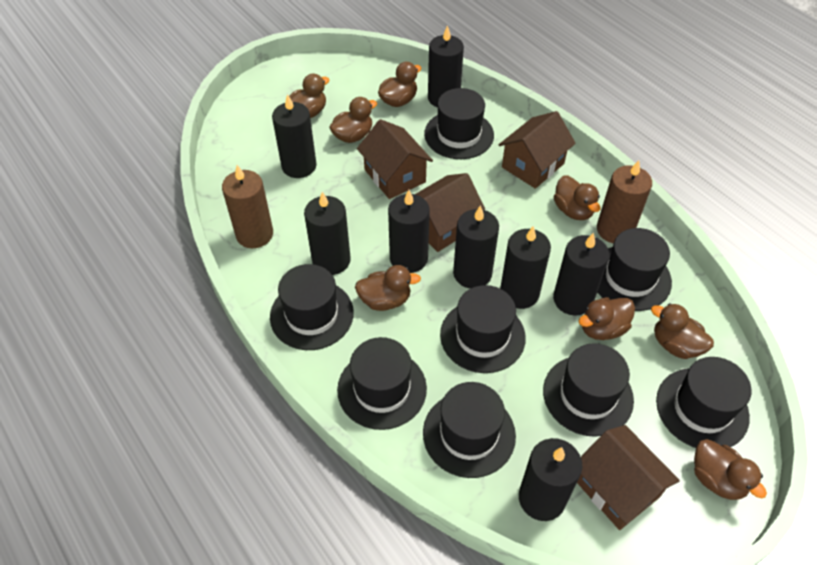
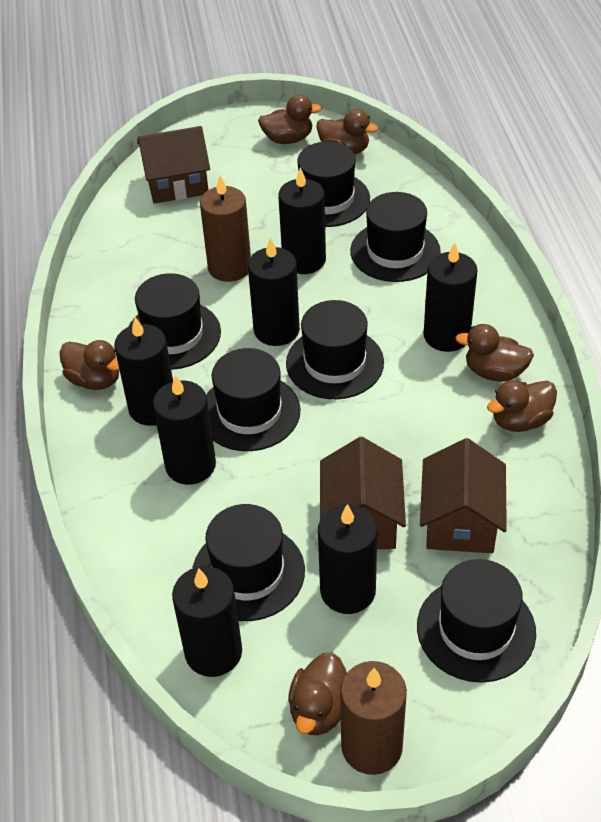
black candle: [272,94,317,178] [304,192,351,275] [388,190,430,273] [428,25,464,107] [453,205,499,288] [500,226,551,309] [519,438,582,521] [553,233,609,316] = 8 -> [114,317,173,426] [153,375,216,485] [172,566,242,677] [248,238,300,346] [278,167,326,274] [318,504,377,614] [424,243,478,352] = 7
black hat: [270,264,354,350] [337,337,427,430] [423,382,516,478] [424,88,494,159] [440,285,526,373] [543,343,634,437] [597,228,672,311] [656,357,752,448] = 8 -> [129,273,221,370] [192,504,305,621] [206,348,301,451] [286,300,384,399] [297,142,370,227] [350,192,441,282] [417,559,536,683] = 7
brown duck: [289,74,330,118] [329,97,377,143] [355,265,421,311] [378,62,421,107] [554,175,601,220] [579,297,635,340] [651,303,714,359] [694,439,767,500] = 8 -> [59,340,119,390] [258,95,322,144] [288,652,347,735] [316,109,378,155] [455,324,534,382] [487,380,557,432] = 6
brown house: [357,119,433,199] [415,173,485,252] [499,111,576,189] [577,425,680,530] = 4 -> [137,126,210,204] [320,437,406,549] [420,438,507,553] = 3

